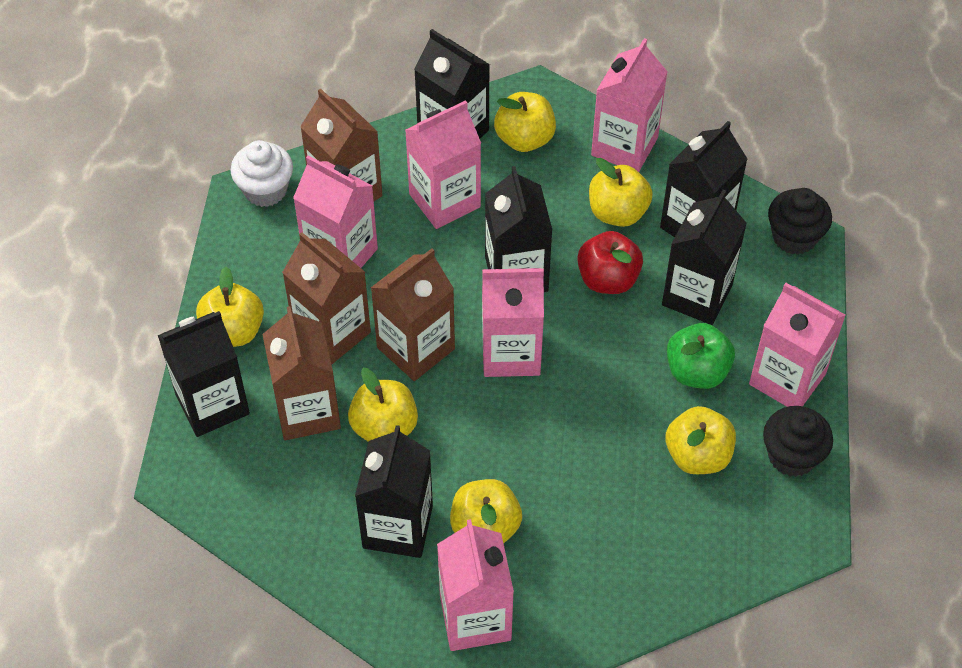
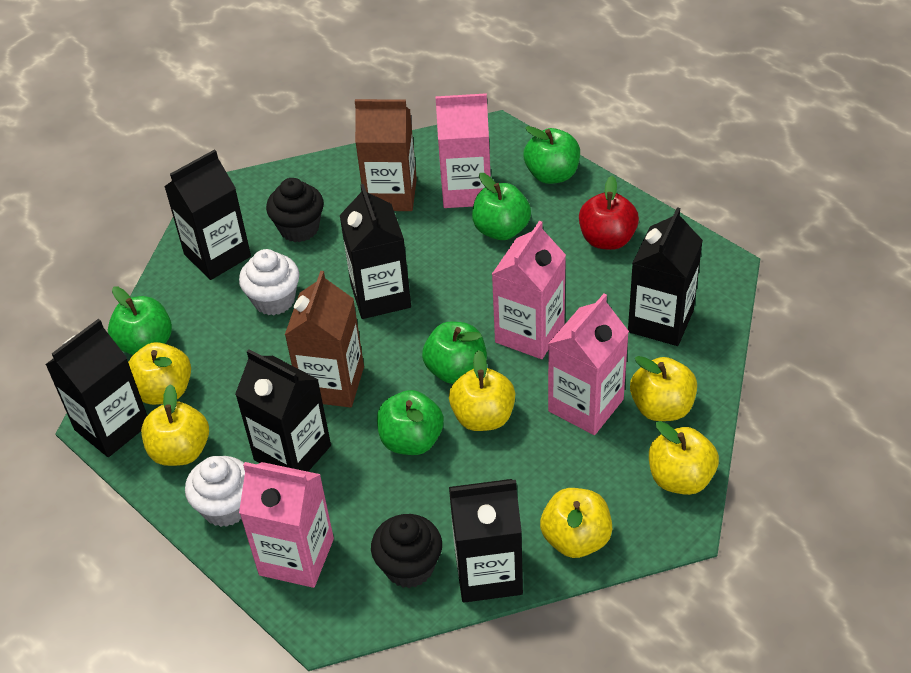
brown carton: [262,306,341,440] [282,232,371,365] [300,89,382,201] [371,248,455,381] = 4 -> [285,271,364,408] [355,99,417,211] = 2
green apple: [667,323,735,389] = 1 -> [108,286,172,355] [377,390,444,455] [422,322,487,384] [472,173,531,240] [524,126,580,184] = 5
pink carton: [293,155,378,268] [405,100,481,229] [437,519,514,651] [482,268,544,377] [591,38,668,172] [749,283,846,407] = 6 -> [239,462,334,588] [435,93,491,208] [492,221,566,359] [548,294,629,435] = 4
white cupcake: [231,140,293,207] = 1 -> [185,456,245,527] [239,249,299,315] = 2

